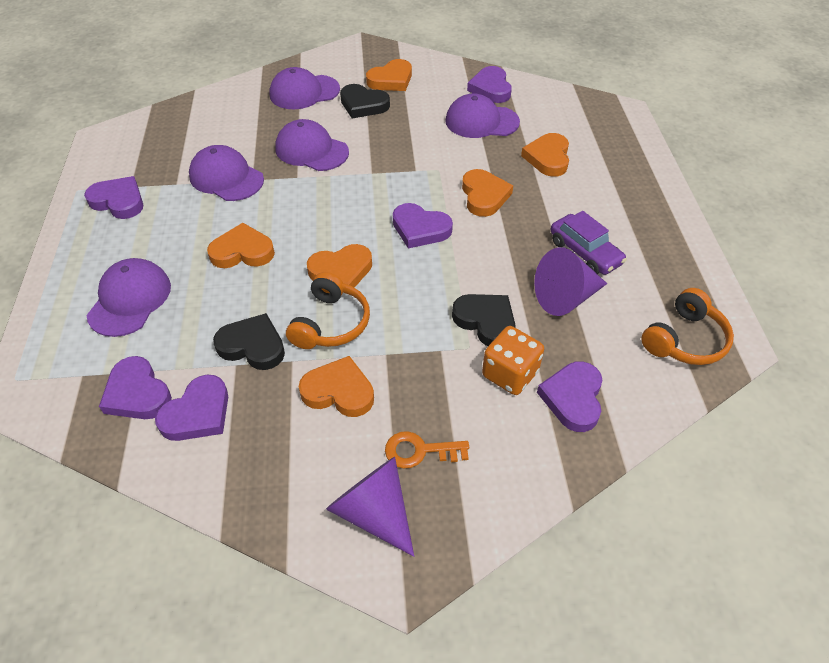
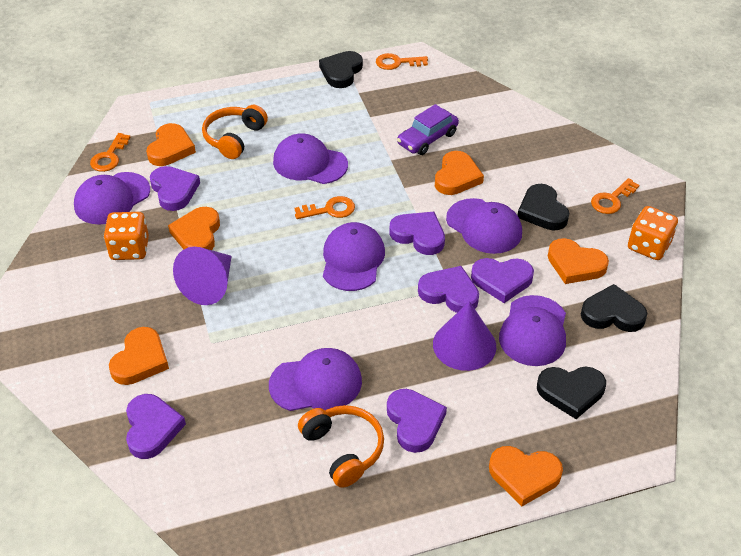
black heart: [213,313,285,370] [340,84,390,118] [452,294,516,346] = 3 -> [319,51,363,88] [518,184,569,231] [537,367,606,419] [581,284,647,332] = 4
orange dice: [482,326,544,395] = 1 -> [104,212,149,260] [628,206,678,260] = 2
orange key: [385,431,469,468] = 1 -> [90,133,131,172] [294,196,355,219] [376,53,428,70] [591,178,639,214] = 4
purple cap: [87,258,171,337] [189,145,264,201] [269,67,340,109] [275,119,349,171] [445,93,520,138] = 5 -> [74,172,150,225] [269,348,362,411] [273,133,348,184] [323,222,385,291] [446,198,522,254] [499,295,566,366] = 6

